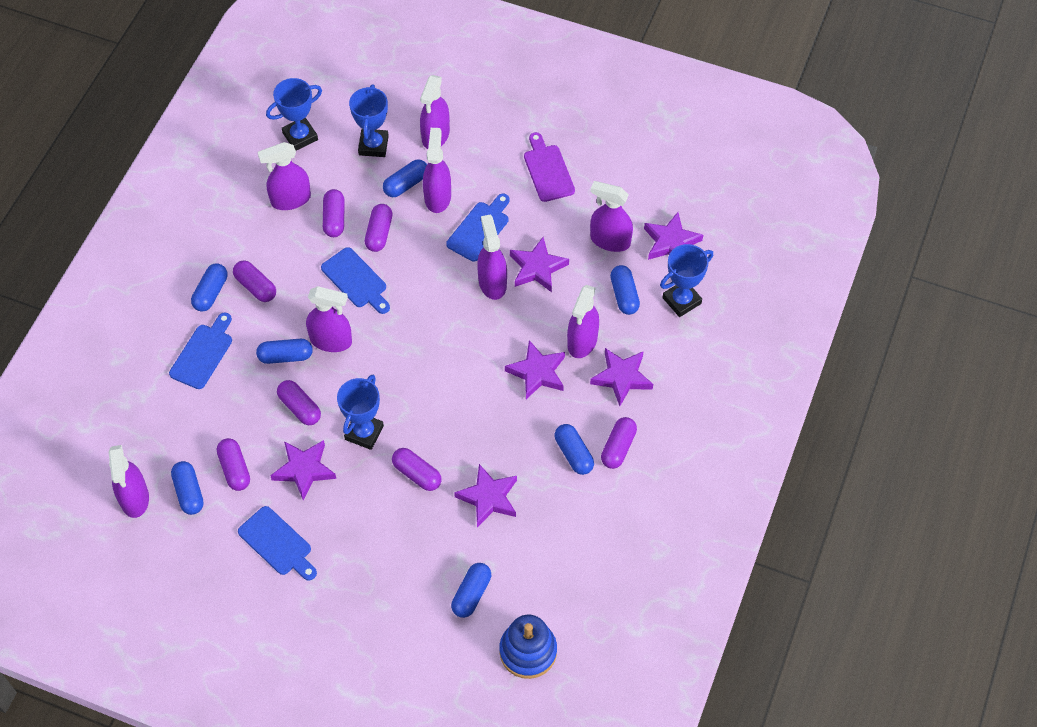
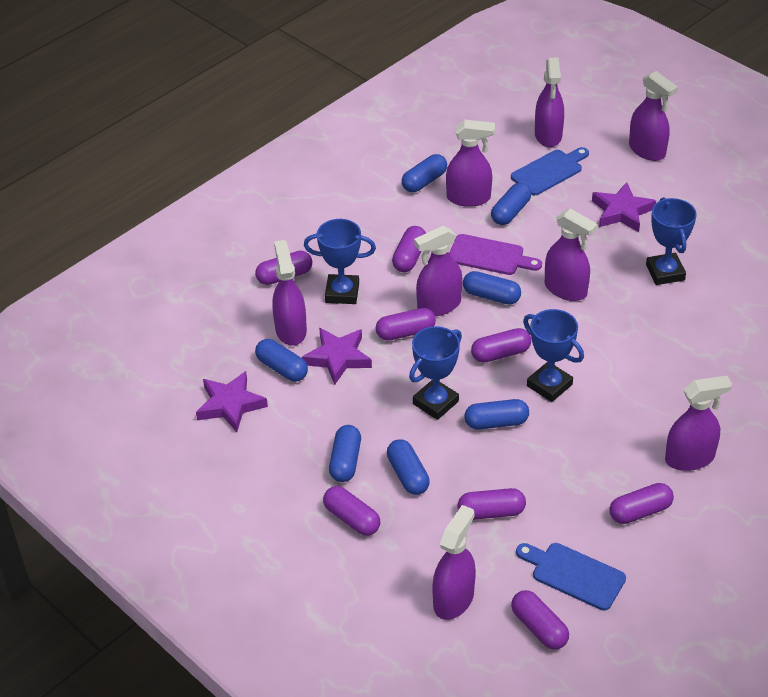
blue cutting board: [169,312,232,389] [238,506,317,580] [321,247,390,314] [446,194,510,262] = 4 -> [511,147,589,195] [516,543,626,611] = 2
blue stacking toy: [499,615,557,679] = 1 -> none = 0
purple capsule: [217,438,250,491] [233,260,276,302] [277,380,321,425] [323,189,345,237] [365,204,393,252] [392,448,442,491] [601,417,637,469] = 7 -> [255,251,312,285] [323,486,380,536] [376,308,436,341] [392,226,426,272] [458,488,526,520] [471,328,531,363] [511,590,569,650] [610,483,674,524] = 8
purple star: [270,440,336,501] [454,464,517,527] [505,340,565,399] [510,237,569,292] [590,348,653,406] [644,212,703,260] = 6 -> [196,371,268,432] [302,328,372,385] [592,182,656,232] = 3

